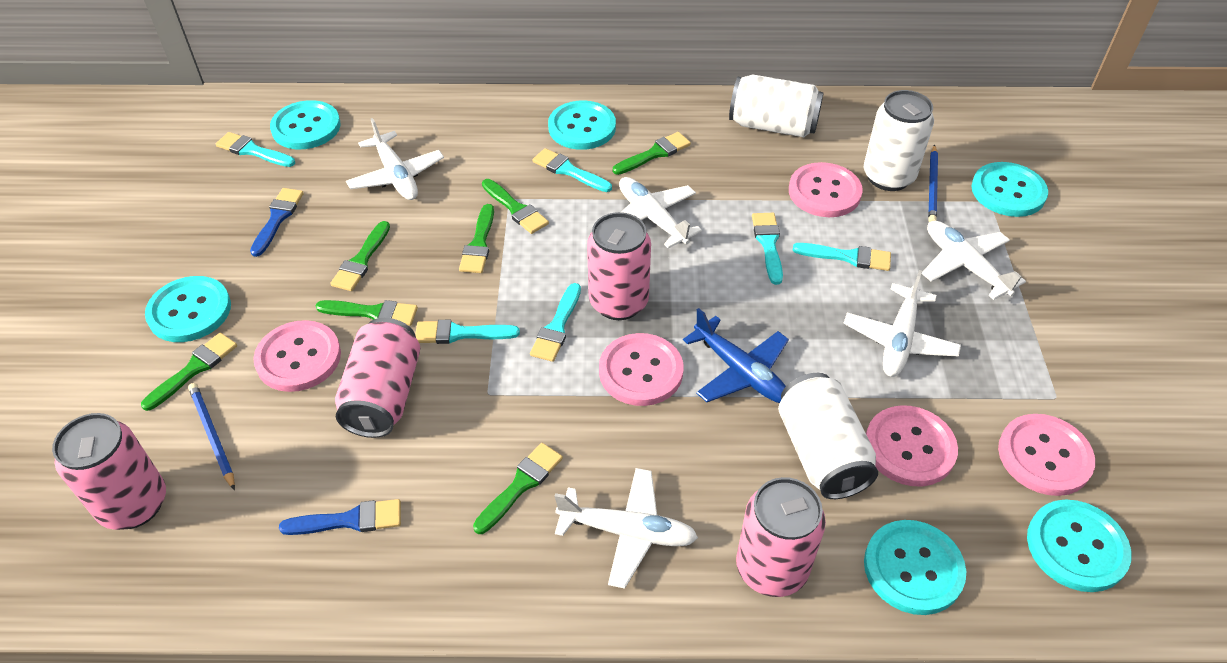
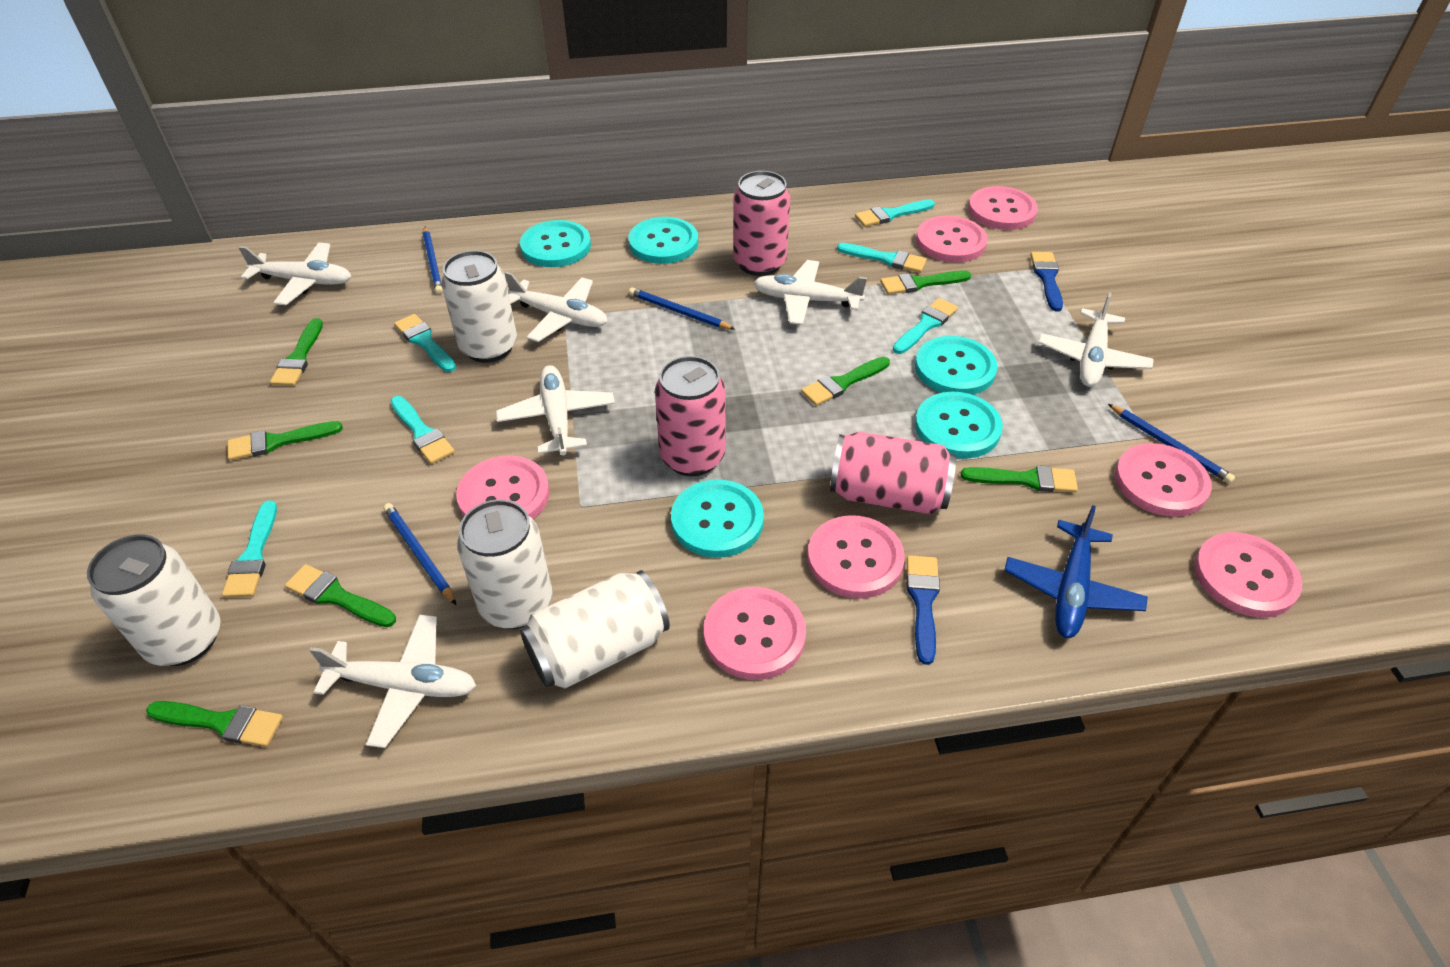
blue pencil: [188,383,235,490] [928,145,938,222] = 2 -> [383,503,456,605] [423,227,443,294] [629,287,735,329] [1108,404,1235,484] = 4
pink button: [253,320,341,392] [599,333,683,406] [789,162,863,217] [866,405,958,486] [998,414,1095,496] = 5 -> [456,456,550,519] [704,587,806,680] [808,515,905,599] [916,216,988,262] [968,186,1038,230] [1115,443,1212,517] [1194,532,1302,618] = 7
pink can: [52,413,166,530] [335,318,420,438] [587,212,651,320] [736,477,826,597] = 4 -> [655,356,725,476] [733,171,790,276] [830,432,956,515] = 3
turquoise button: [145,276,231,342] [270,100,341,149] [548,101,616,150] [864,520,966,615] [971,162,1048,217] [1027,499,1132,592] = 6 -> [520,220,591,267] [628,217,698,264] [671,479,764,558] [915,336,997,395] [915,392,1003,458] = 5
white can: [729,74,824,137] [778,373,878,499] [863,90,934,191] = 3 -> [87,534,221,666] [441,250,517,363] [457,499,553,629] [520,570,670,689] = 4
white plane: [346,118,444,200] [555,468,698,589] [619,177,702,248] [843,270,961,377] [922,221,1026,300] = 5 -> [238,243,351,305] [309,615,476,748] [496,365,615,455] [504,272,608,342] [753,260,867,325] [1038,292,1154,387] = 6

